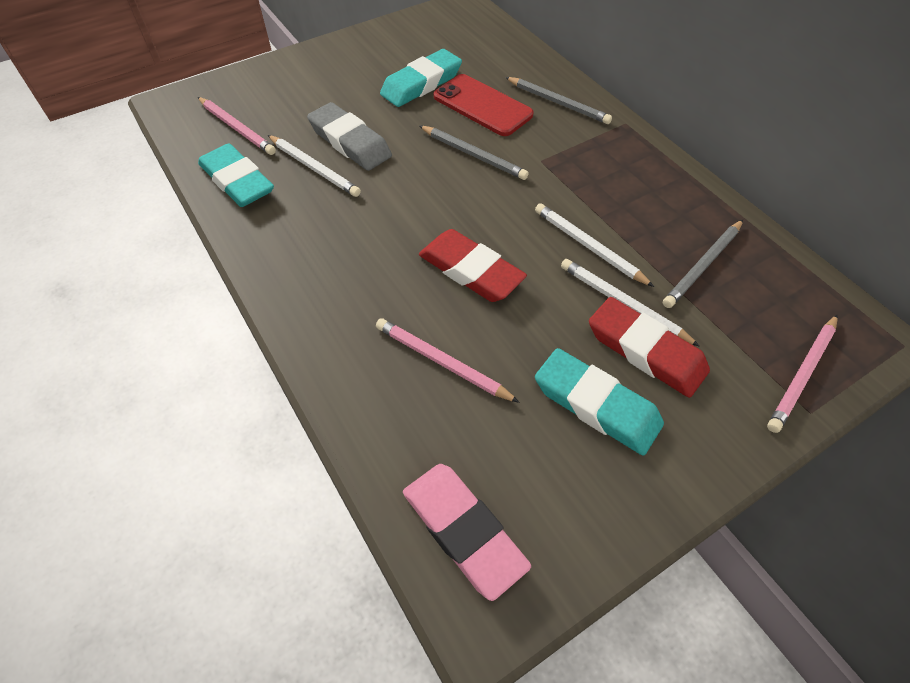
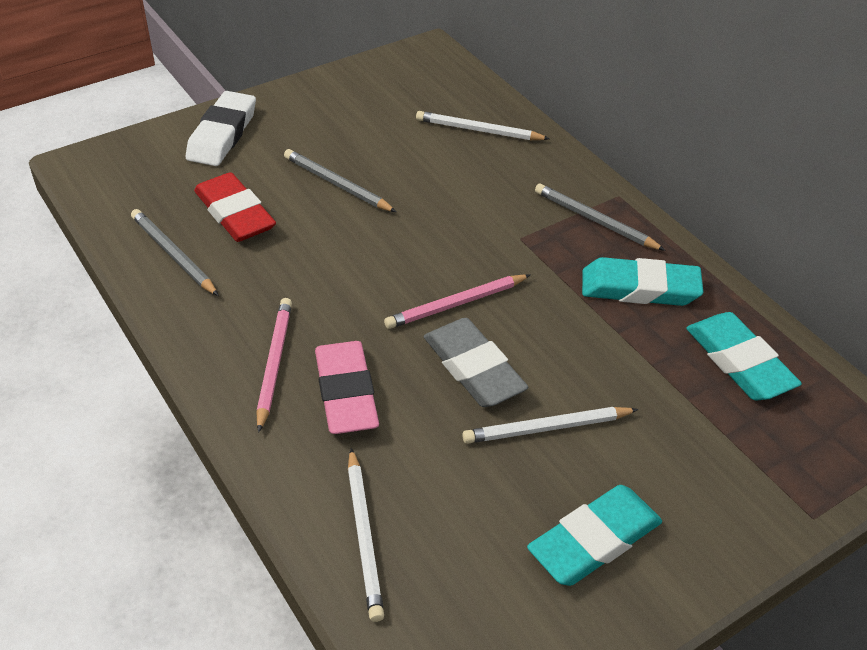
pink pencil: [198,97,276,155] [376,318,520,403] [767,314,838,433] = 3 -> [257,298,292,433] [384,274,530,329] = 2
red eraser: [419,229,527,302] [589,297,710,398] = 2 -> [194,172,276,242] = 1
red phone: [434,74,534,136] = 1 -> none = 0
white eraser: none = 0 -> [186,91,256,166] = 1

